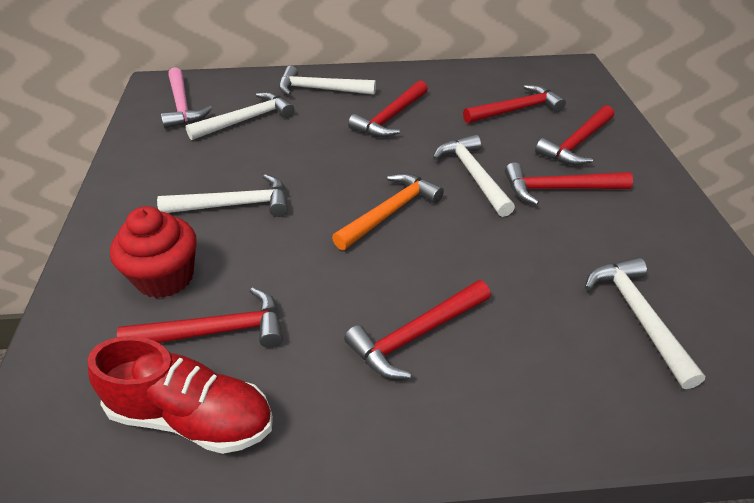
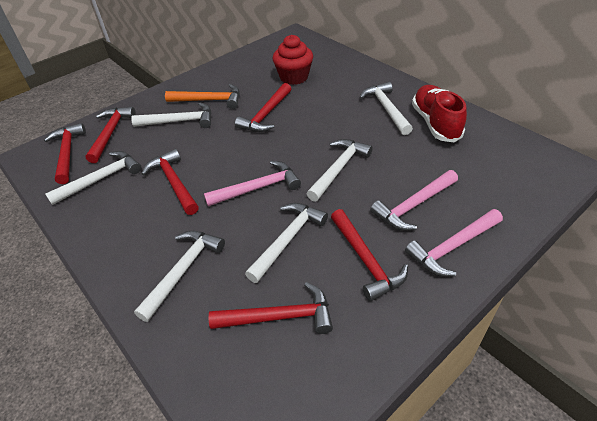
pink hammer: [161,67,212,129] = 1 -> [204,161,301,206] [370,170,458,231] [405,209,503,276] = 3
white hammer: [157,174,288,217] [185,92,294,140] [279,66,376,96] [433,134,515,217] [585,257,705,389] = 5 -> [45,151,141,205] [131,102,211,128] [134,231,225,322] [245,203,328,283] [307,139,373,202] [359,82,413,135] = 6

